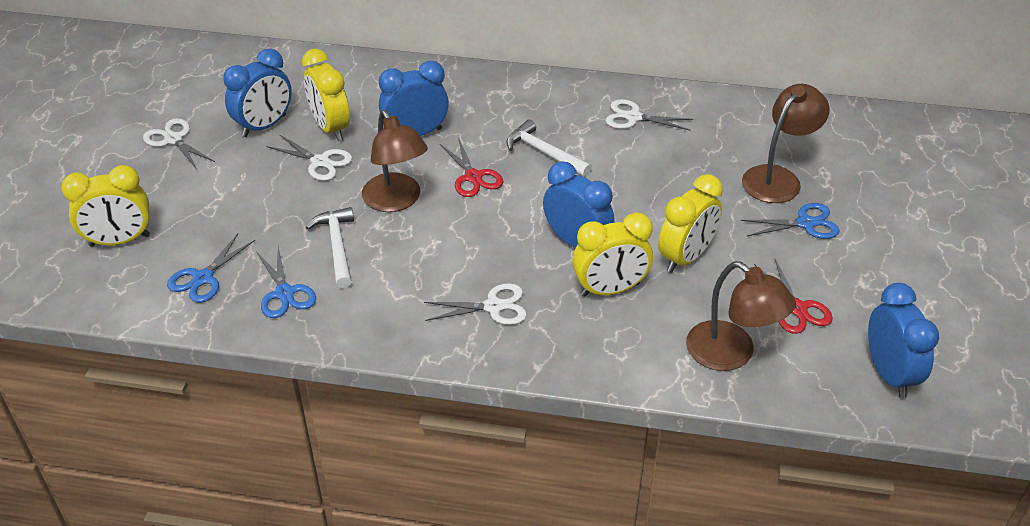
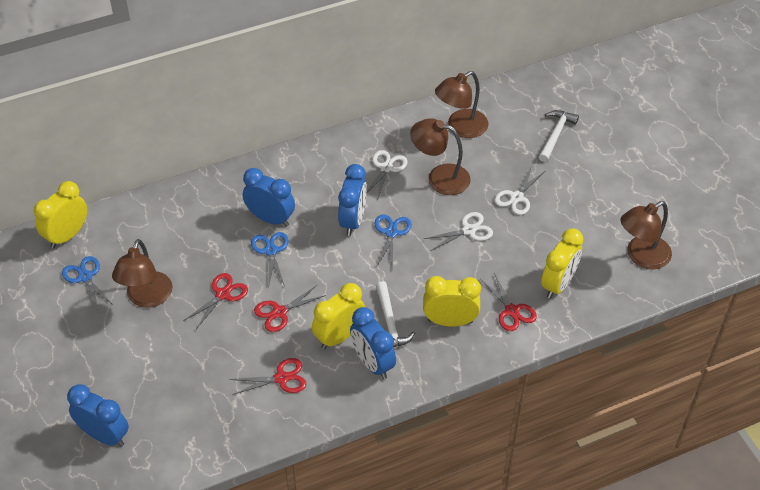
brown lamp: [362,110,428,212] [686,261,796,371] [742,84,829,203] = 3 -> [112,239,172,308] [410,118,471,195] [435,71,488,138] [621,201,672,269] = 4
red scissors: [440,137,503,197] [754,259,833,334] = 2 -> [183,273,248,329] [230,358,307,395] [254,285,326,332] [480,273,537,331] = 4
white scissors: [143,118,215,170] [267,134,352,181] [424,283,527,325] [606,99,693,131] = 4 -> [367,150,408,201] [424,212,493,251] [494,166,545,215] = 3

